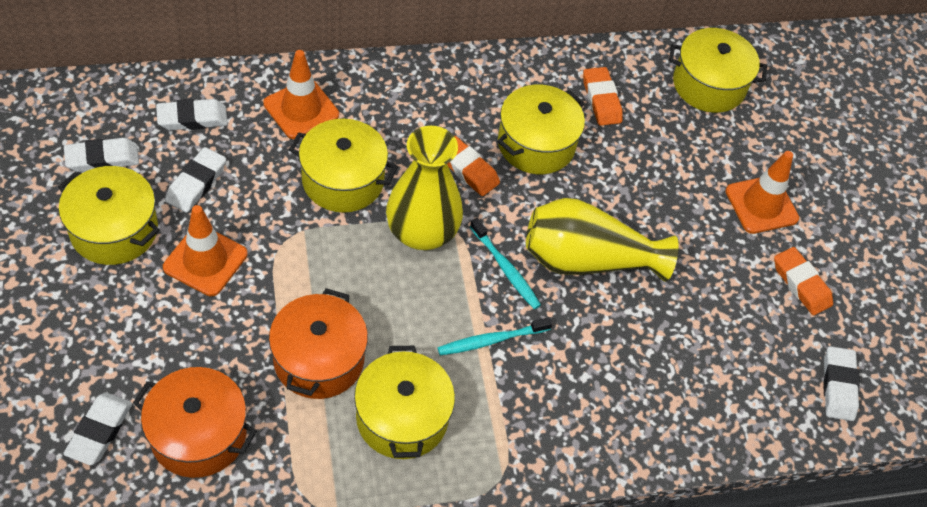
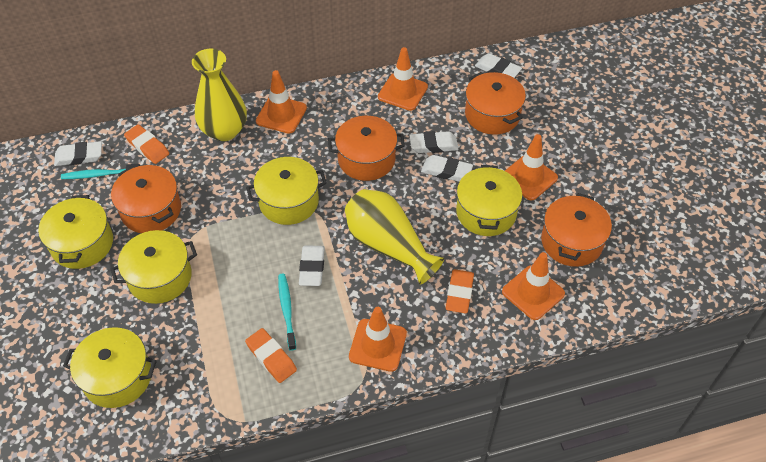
orange pot: [133,367,257,478] [269,288,368,399] = 2 -> [111,165,181,233] [328,116,405,181] [465,72,526,135] [541,193,612,267] = 4
orange traffic cone: [163,205,247,296] [263,50,339,139] [726,151,799,234] = 3 -> [256,70,307,134] [349,307,407,372] [378,47,428,111] [502,252,565,320] [505,134,558,200] = 5

